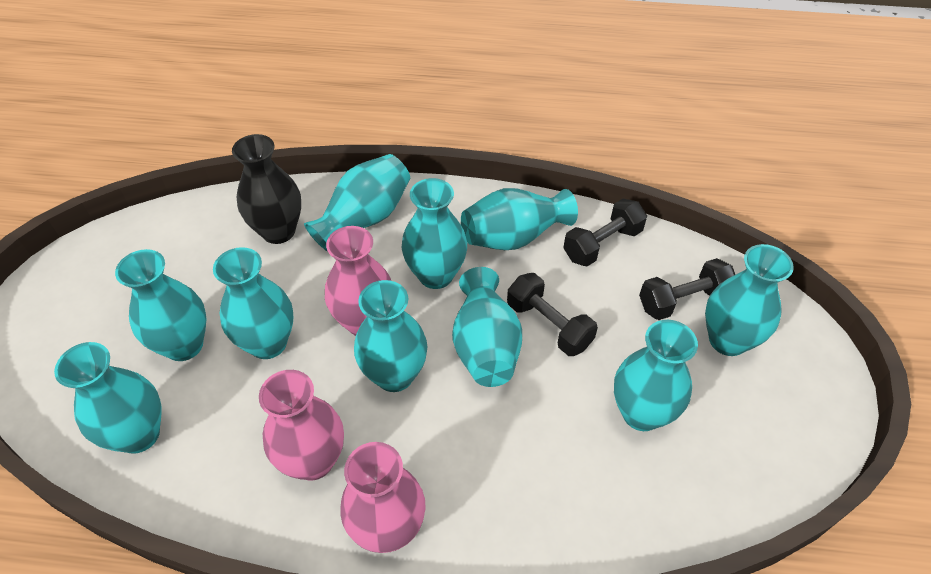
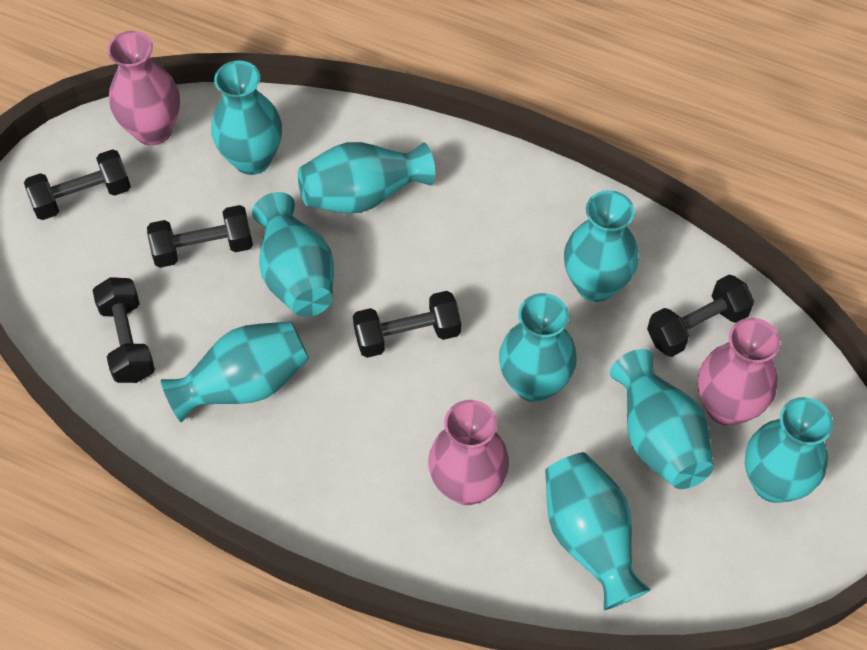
black dumbbell: [507,273,598,356] [563,199,647,266] [639,258,735,320] = 3 -> [24,149,131,220] [93,277,155,383] [147,205,253,268] [353,291,461,358] [647,275,754,357] = 5
black vase: [232,134,301,244] = 1 -> none = 0
turquoise vase: [54,342,161,454] [115,249,207,361] [213,247,293,359] [304,154,410,252] [354,280,427,392] [402,178,467,289] [452,267,522,387] [461,188,578,250] [614,320,698,431] [705,244,794,356] = 10 -> [161,321,309,422] [211,61,282,175] [252,192,334,317] [298,142,435,213] [499,293,577,402] [545,452,651,610] [564,190,639,302] [610,349,714,489] [745,397,833,503] = 9

